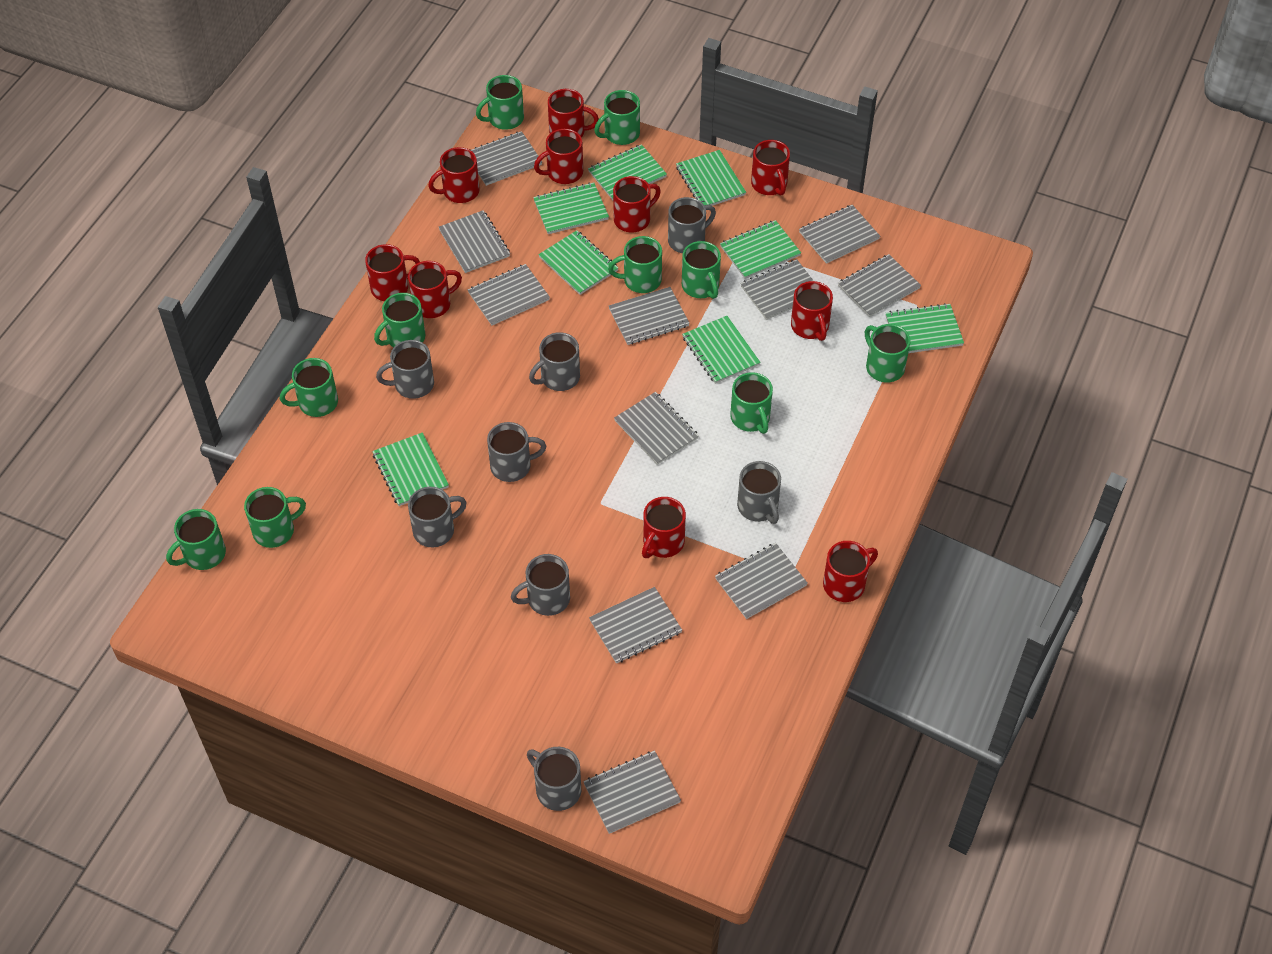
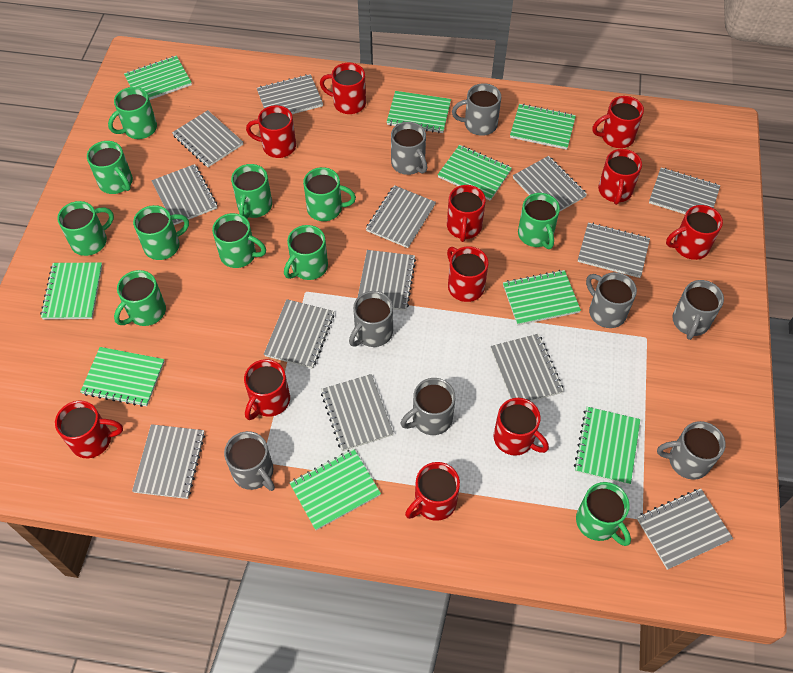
green mug: [166,509,226,570] [244,487,306,548] [280,358,338,417] [374,293,425,348] [476,75,524,130] [594,90,640,145] [608,236,662,293] [682,241,721,299] [730,372,773,434] [865,324,910,383] = 10 -> [57,201,114,256] [87,141,133,194] [108,87,157,139] [114,270,166,326] [133,205,189,260] [212,213,266,268] [231,164,272,219] [284,225,328,280] [303,167,356,221] [518,193,560,249] [576,482,631,546] = 11
green notebook: [372,432,449,506] [533,182,609,234] [538,230,618,295] [588,144,667,200] [676,150,746,206] [682,316,761,384] [720,220,801,279] [886,303,964,353] = 8 -> [40,262,102,319] [80,347,165,407] [124,56,192,100] [289,449,381,530] [387,91,451,133] [438,145,512,201] [503,270,581,325] [510,104,576,150] [574,407,641,485] = 9
grey notebook: [439,210,510,273] [468,264,550,326] [469,131,542,186] [583,750,681,834] [589,587,682,664] [609,287,690,345] [614,392,699,465] [715,543,808,619] [740,259,814,320] [799,205,880,264] [838,254,921,317] = 11 -> [132,424,205,499] [152,164,217,225] [172,110,243,167] [257,74,323,114] [264,299,335,369] [321,374,394,451] [358,250,416,311] [366,185,436,248] [490,334,564,401] [513,156,587,212] [578,223,650,278] [637,488,733,570] [649,168,720,214] = 13
red mug: [365,244,420,301] [408,261,462,318] [428,147,480,203] [534,129,583,184] [548,89,599,138] [613,176,661,233] [642,497,686,558] [751,140,790,196] [791,281,833,341] [823,541,878,602] = 10 -> [55,401,123,458] [244,359,290,420] [246,105,296,158] [320,63,366,114] [405,462,460,521] [447,185,486,242] [447,246,488,302] [494,398,549,456] [592,96,644,148] [598,149,642,205] [666,205,723,260] = 11

